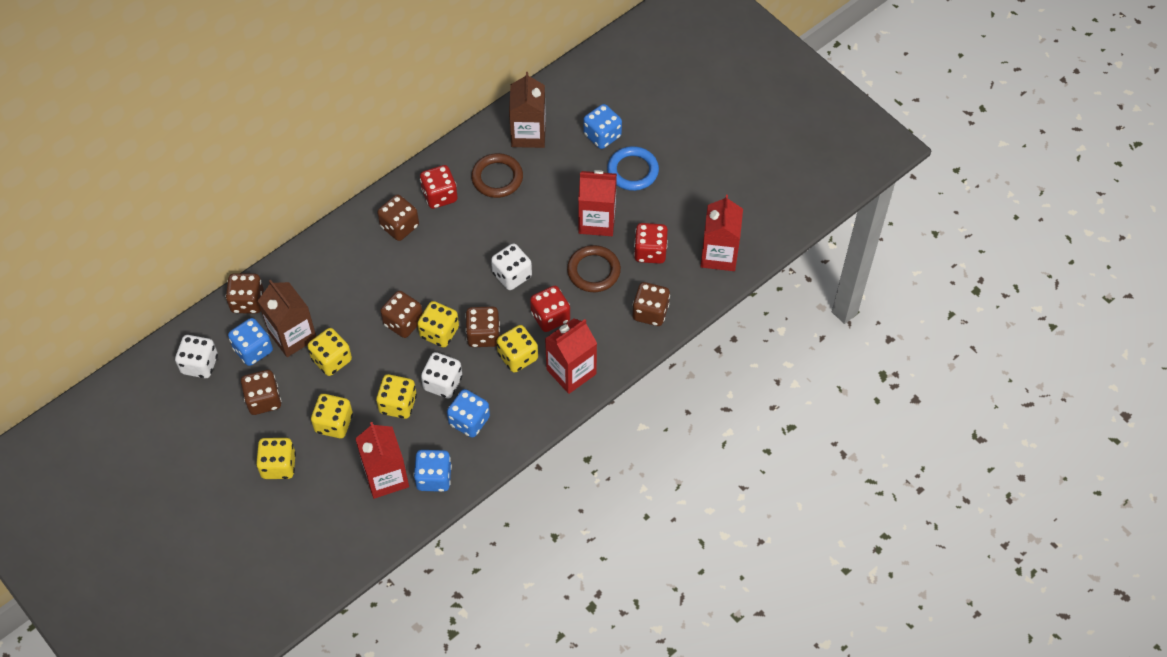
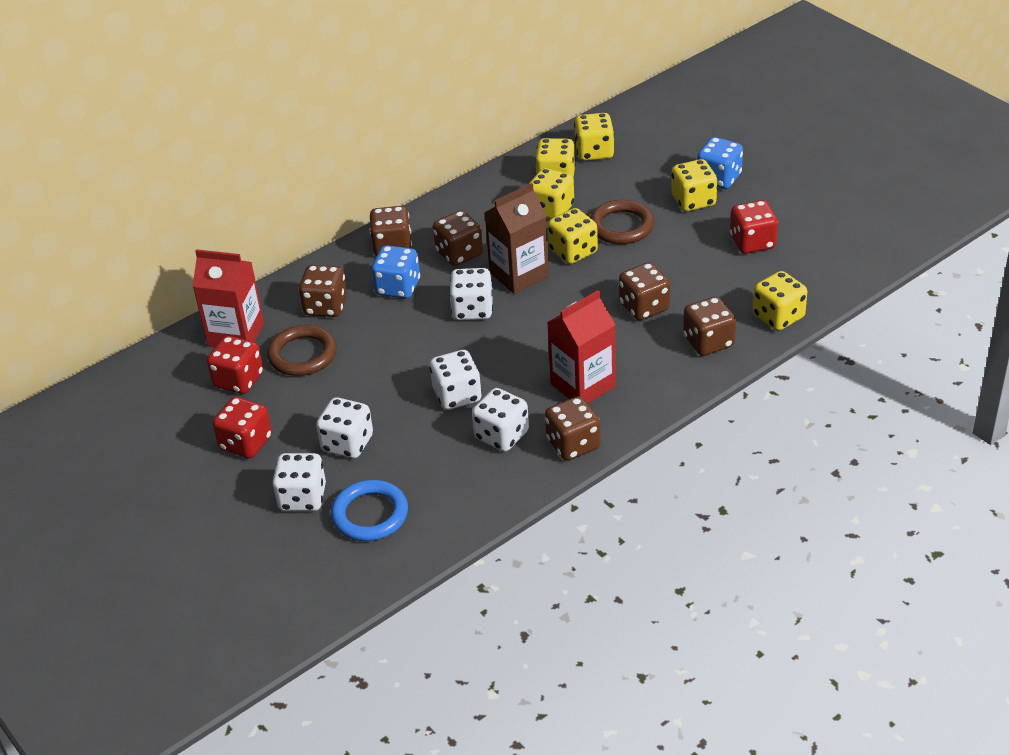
blue dice: [228,318,273,366] [414,450,452,492] [447,389,490,438] [583,104,622,149] = 4 -> [372,245,420,299] [697,137,743,189] = 2
brown carton: [258,280,316,357] [509,72,546,148] = 2 -> [484,183,549,294] = 1
red carton: [355,422,409,499] [545,319,597,394] [578,170,617,236] [700,195,743,271] = 4 -> [193,249,264,347] [547,290,616,403] = 2
white dice: [175,335,218,378] [421,352,462,399] [491,243,532,290] = 3 -> [272,453,326,511] [316,397,373,458] [429,350,482,410] [449,268,493,320] [472,388,529,452] = 5

